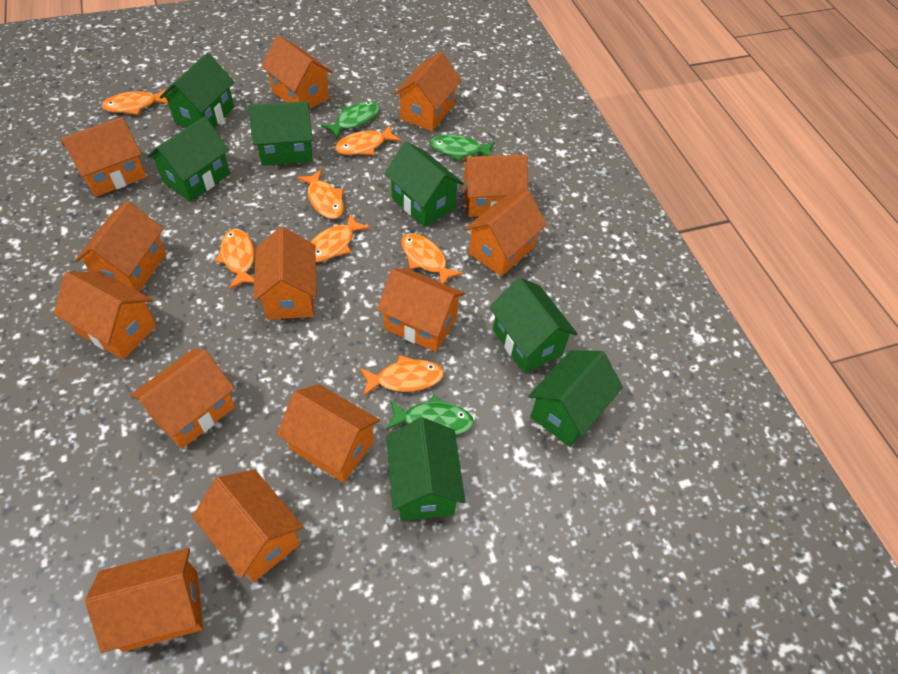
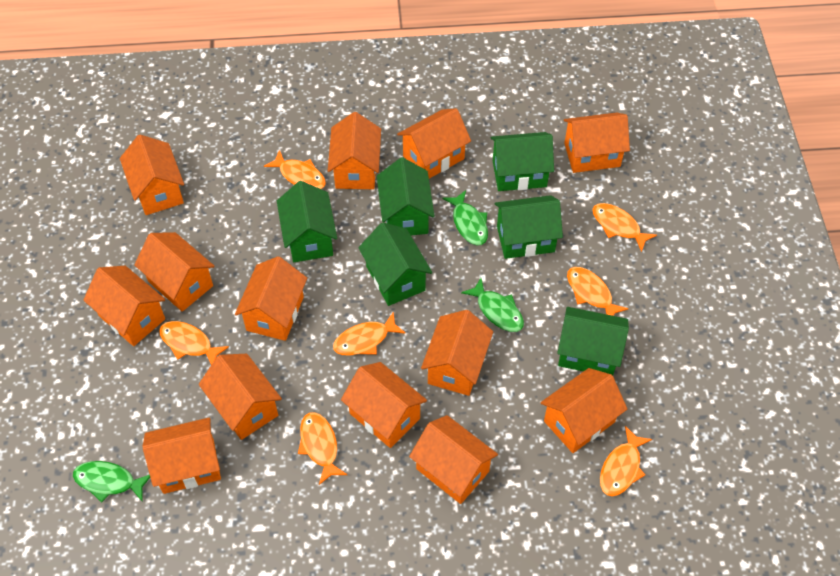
green house: [147,117,230,202] [160,53,234,128] [248,101,313,166] [385,142,464,227] [386,417,465,521] [489,277,578,373] [528,350,623,447] = 7 -> [277,181,337,262] [358,223,432,306] [377,157,435,235] [491,132,554,191] [495,195,563,259] [557,307,629,376] = 6

